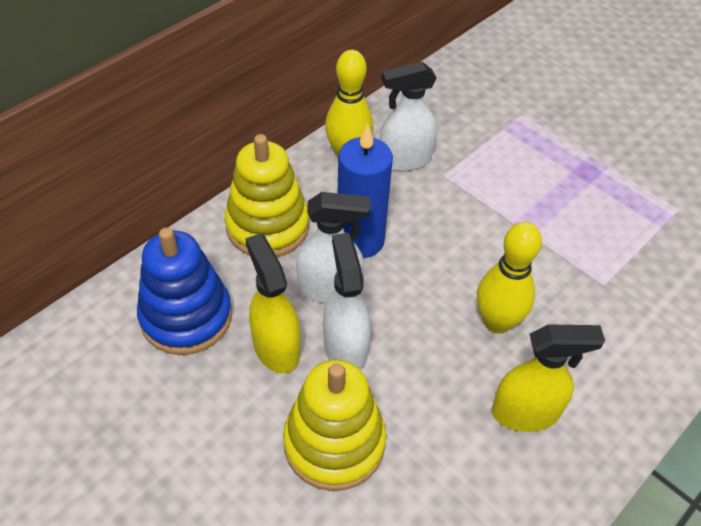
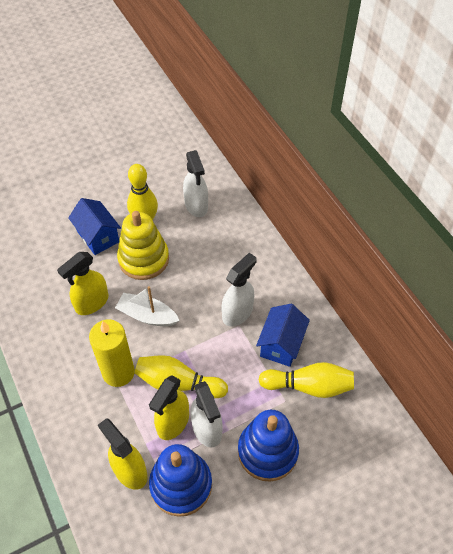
blue candle: [338,124,393,258] = 1 -> none = 0
blue house: none = 0 -> [68,198,121,255] [256,304,310,367] = 2
blue stacking toy: [137,227,232,355] = 1 -> [149,444,212,517] [238,410,299,482] = 2
white boat: none = 0 -> [115,286,180,326] = 1
yellow bowling pin: [325,50,373,157] [477,222,542,334] = 2 -> [127,164,158,220] [135,355,228,398] [258,362,354,398] = 3
yellow candle: none = 0 -> [89,319,135,387] = 1
yellow spray bottle: [245,233,300,373] [492,324,605,432] = 2 -> [57,252,108,315] [98,418,148,490] [149,376,189,440] = 3
yellow stacking toy: [225,134,309,257] [283,360,386,491] = 2 -> [117,211,169,280] = 1

